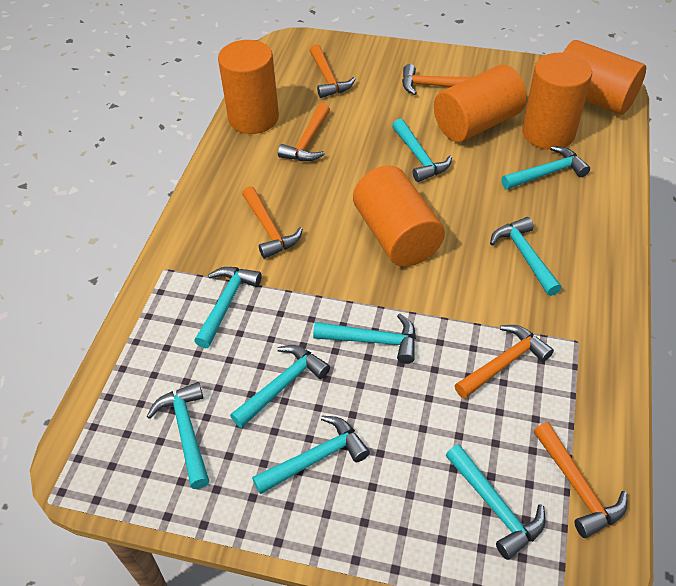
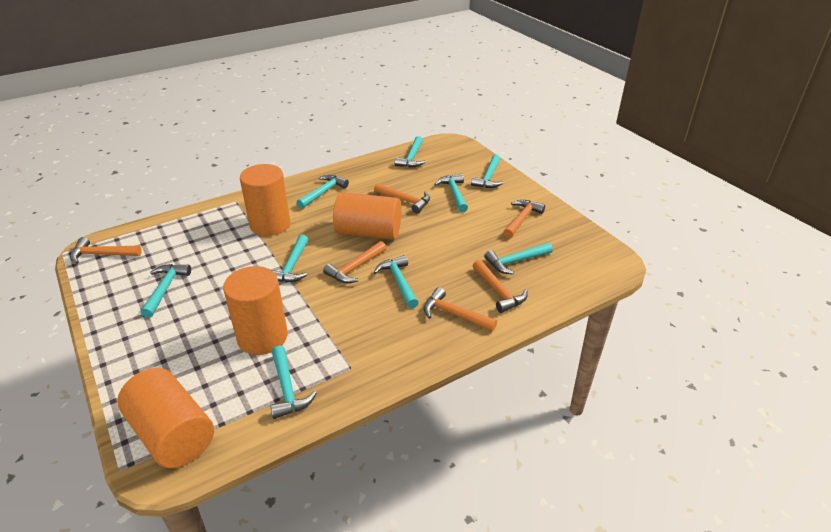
orange cylinder: [218,40,279,134] [353,165,445,267] [434,65,526,142] [522,53,592,150] [563,40,646,115] = 5 -> [117,368,214,468] [223,266,288,355] [240,164,290,236] [333,192,401,240] = 4

